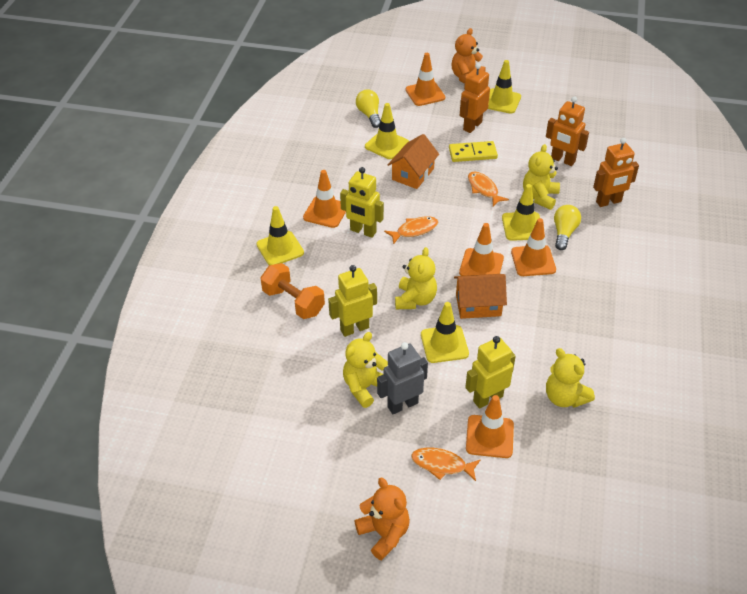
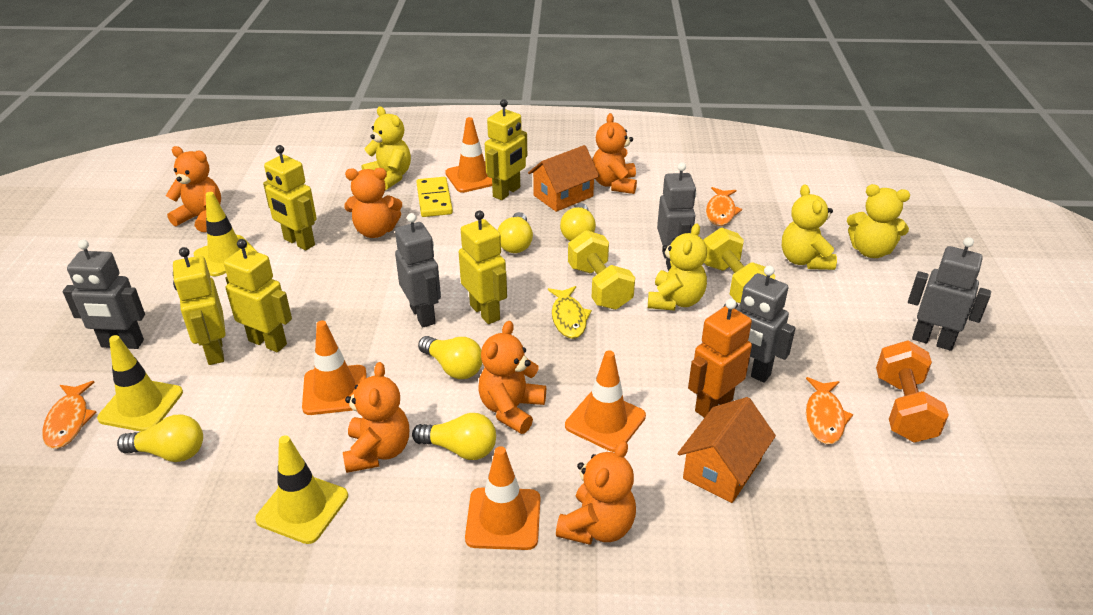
grey robot: [377,342,428,414] = 1 -> [63,240,145,349] [395,213,441,327] [657,162,696,271] [724,266,795,383] [908,237,991,351] = 5
orange robot: [460,63,490,133] [546,96,589,166] [593,138,639,207] = 3 -> [688,299,752,418] = 1
orange teddy bear: [355,477,410,561] [451,28,486,84] = 2 -> [166,146,221,232] [343,362,409,473] [344,168,402,238] [478,321,546,434] [556,441,636,545] [592,113,637,194] = 6
orange traffic cone: [303,170,346,228] [405,53,445,106] [459,223,504,276] [466,395,514,458] [511,218,556,276] = 5 -> [302,320,366,415] [445,117,492,193] [465,446,540,550] [565,350,646,452] = 4
yellow dumbbell: none = 0 -> [568,230,635,310] [703,228,776,303] = 2
yellow fish: none = 0 -> [548,286,592,339] = 1
yellow light bulb: [356,89,381,128] [554,205,581,250] = 2 -> [117,414,203,462] [412,413,496,460] [418,336,482,379] [497,212,533,253] [560,203,596,241] = 5
yellow robot: [328,265,377,337] [340,167,384,238] [465,336,516,409] = 3 -> [173,247,226,365] [224,239,292,352] [263,145,317,251] [459,210,507,324] [485,99,527,200] = 5
yellow traffic cone: [256,206,304,265] [365,103,409,159] [421,302,469,363] [488,60,521,114] [502,184,540,241] = 5 -> [97,335,183,432] [193,192,257,277] [255,435,348,544] = 3

